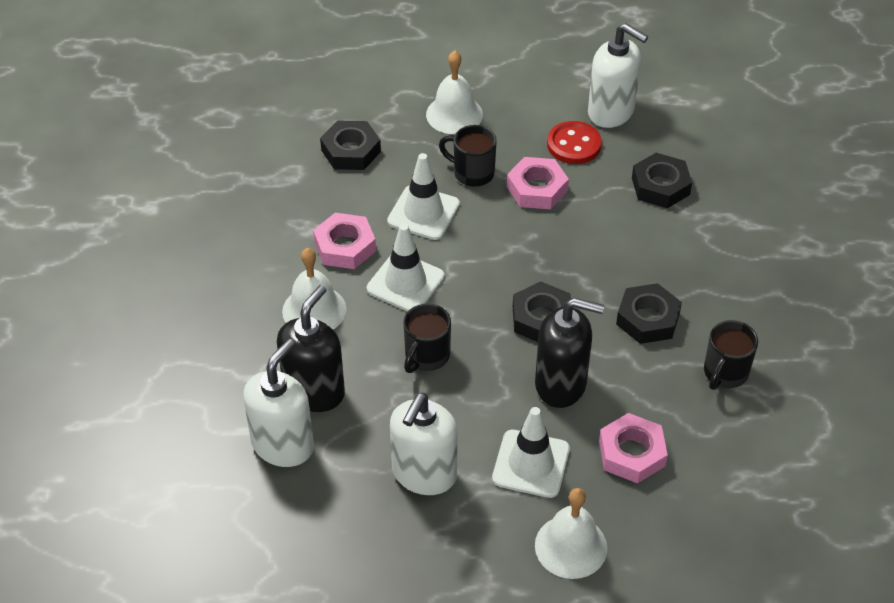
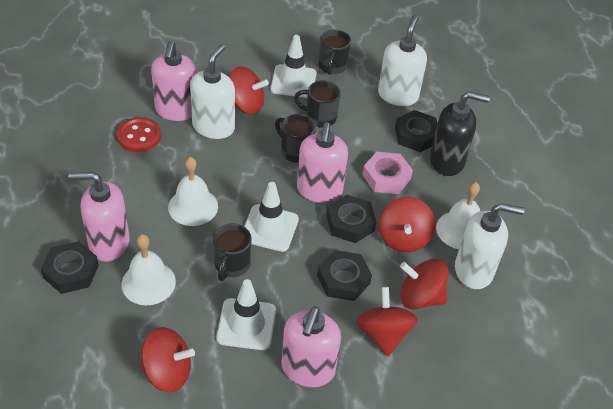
black mug: [403,303,451,373] [439,125,497,187] [704,320,758,390] = 3 -> [213,224,252,281] [275,114,316,163] [294,80,340,127] [319,30,351,75] = 4
black soap dispenser: [277,285,345,412] [535,298,604,408] = 2 -> [430,91,490,176] = 1
pink nut: [313,213,376,269] [507,157,569,209] [599,413,668,483] = 3 -> [363,152,413,194] = 1
pink soap dispenser: none = 0 -> [68,172,130,262] [151,41,197,121] [281,306,341,387] [297,122,348,203] = 4
red spinning top: none = 0 -> [139,327,195,392] [229,66,269,114] [356,287,418,356] [379,197,435,252] [400,259,448,309] = 5

